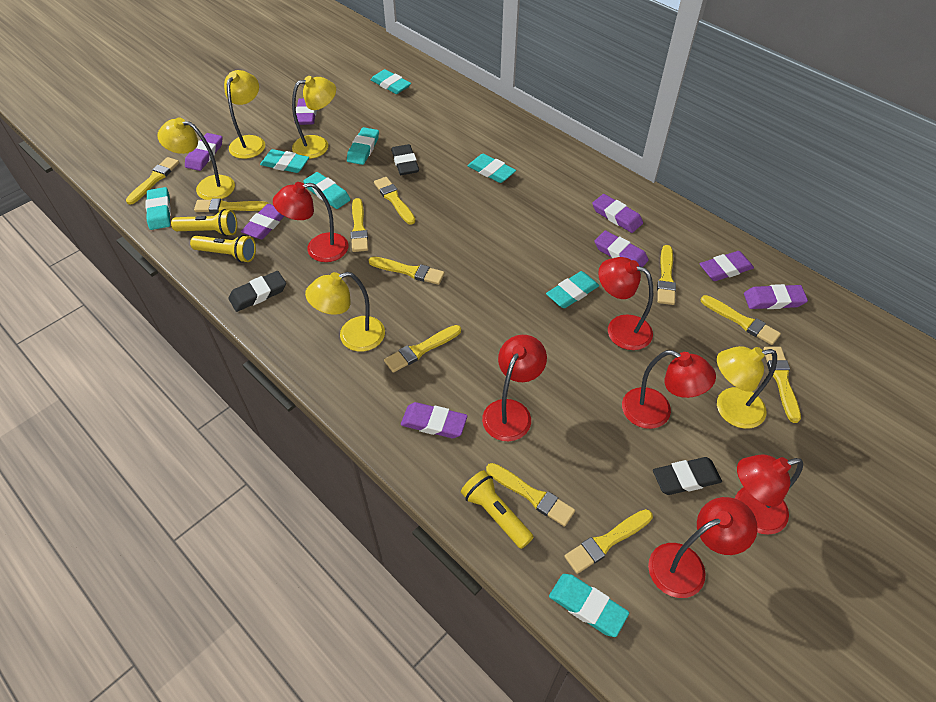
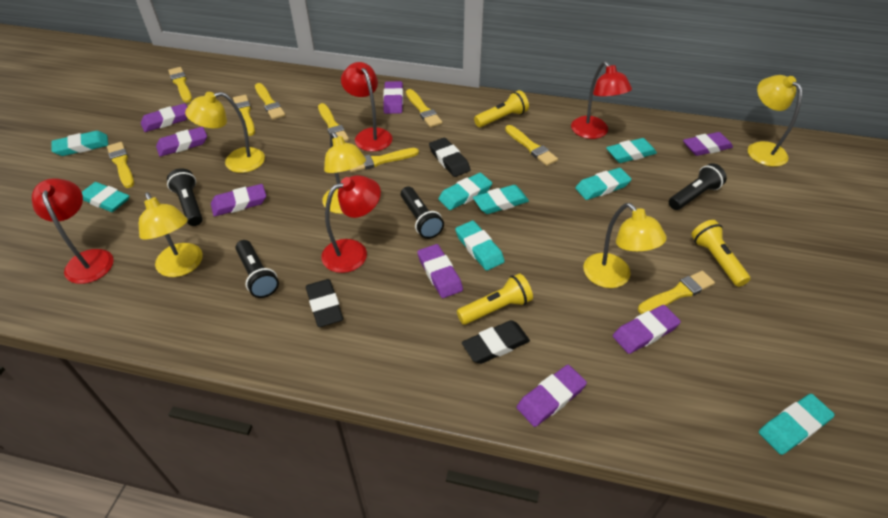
black flashlight: none = 0 -> [167,168,202,226] [235,240,279,298] [401,187,444,239] [669,163,727,210] = 4
red lamp: [273,182,348,262] [482,335,547,441] [598,257,653,350] [622,350,716,429] [648,497,758,598] [735,455,803,535] = 6 -> [32,178,114,284] [321,175,381,273] [341,62,392,152] [571,61,632,139] = 4
yellow brush: [126,157,179,205] [194,198,269,213] [351,198,368,252] [369,257,445,285] [374,177,416,225] [384,325,461,373] [486,463,575,527] [564,509,653,574] [657,245,676,305] [701,295,781,345] [763,347,801,423] = 11 -> [107,142,134,188] [168,67,192,103] [233,95,255,136] [255,83,285,120] [318,103,349,141] [350,148,419,172] [406,89,442,127] [505,125,558,166] [638,271,715,314] = 9

